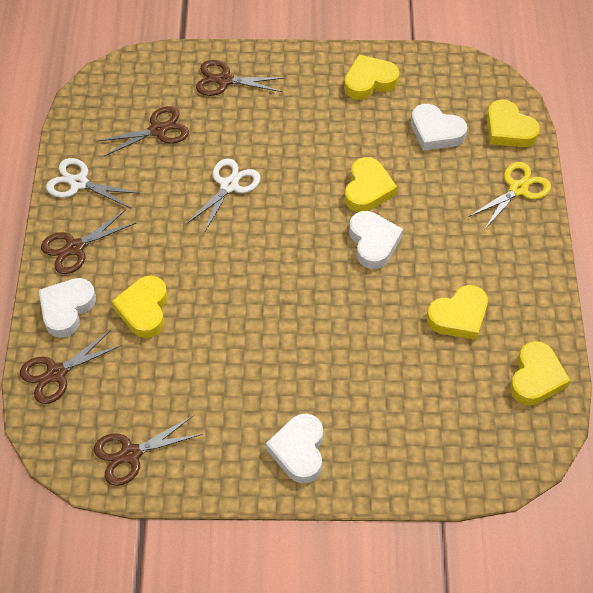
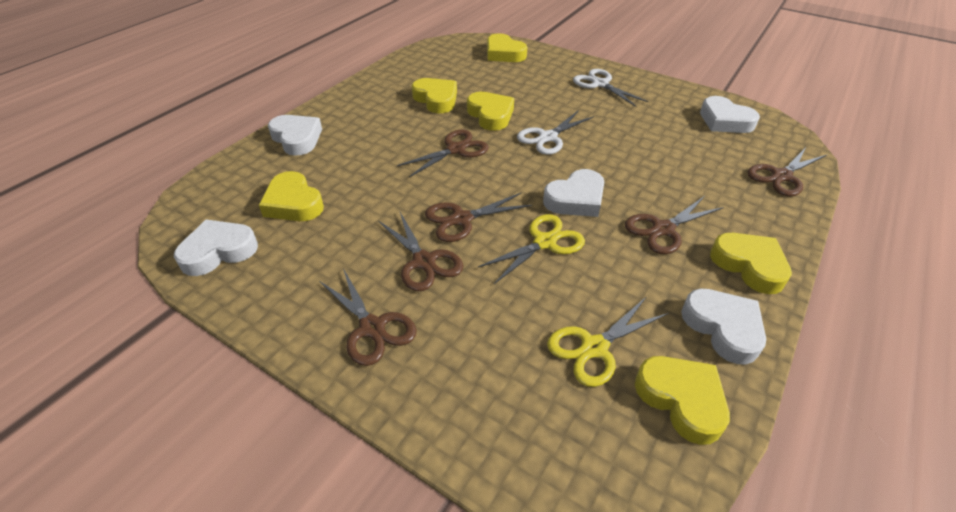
brown scissors: [20,330,122,404] [41,209,136,274] [94,416,202,486] [98,106,189,156] [196,60,284,96] = 5 -> [319,268,417,366] [378,212,463,291] [397,130,489,177] [425,192,532,242] [625,197,724,254] [747,147,827,196] = 6
white heart: [39,278,96,338] [266,413,323,483] [349,211,403,269] [411,104,467,151] = 4 -> [174,219,258,276] [268,115,322,156] [543,169,604,217] [681,289,766,365] [700,96,760,133] = 5
yellow scissors: [469,162,551,230] = 1 -> [477,214,585,284] [547,296,669,387] = 2

